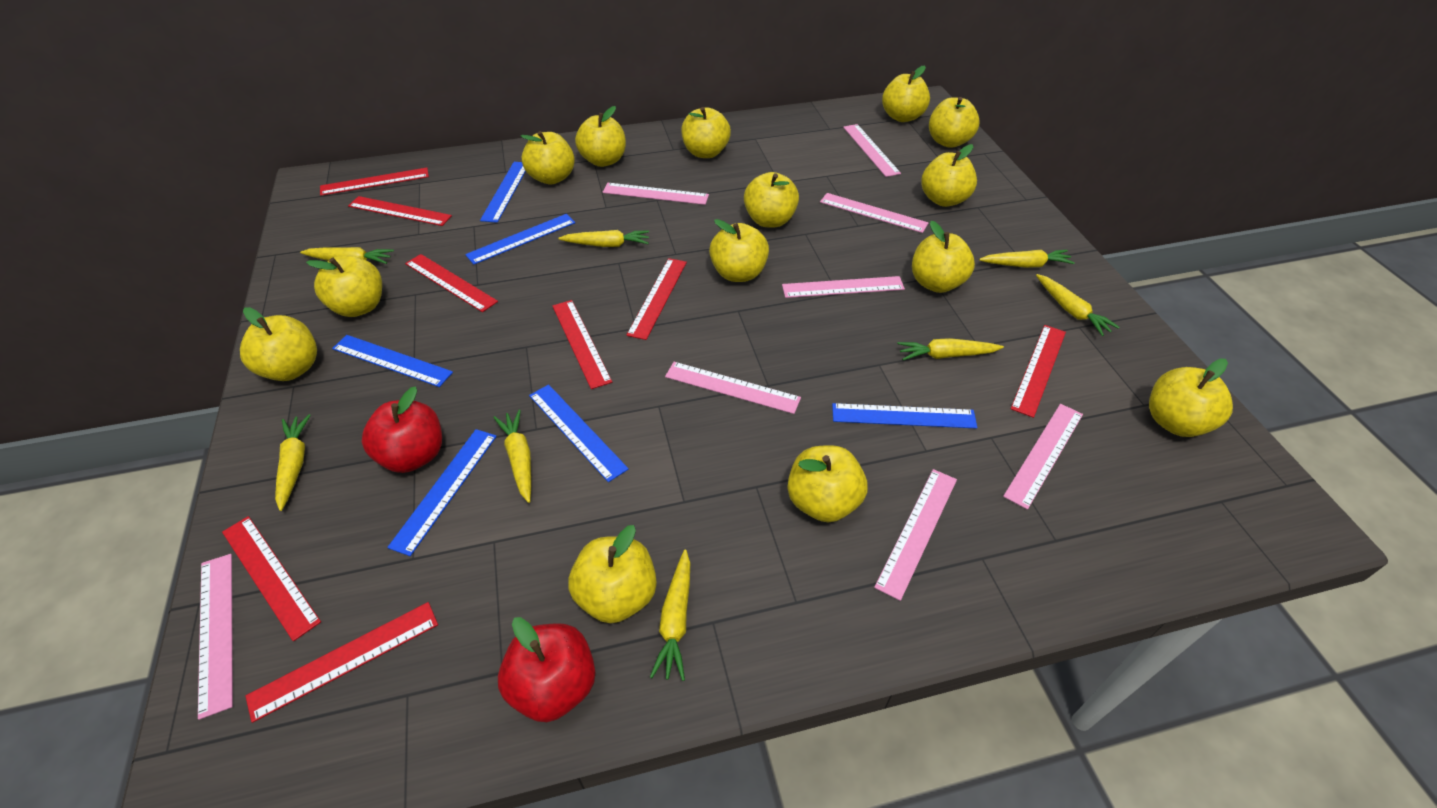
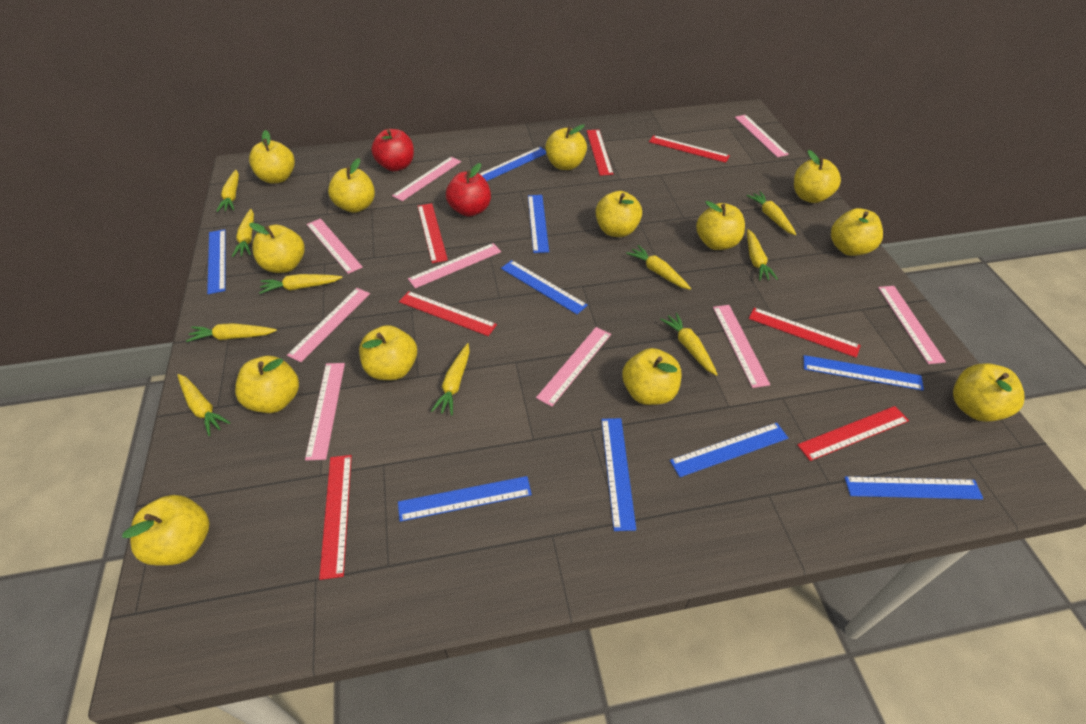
blue ruler: [332,335,453,387] [387,429,497,556] [465,214,575,265] [480,162,526,223] [529,384,629,482] [832,403,977,429] = 6 -> [207,229,226,294] [398,476,532,522] [480,147,546,181] [501,260,588,314] [528,195,549,253] [601,418,636,531] [670,423,788,477] [804,355,924,391] [844,477,983,499] = 9
pink ruler: [198,554,233,720] [603,183,709,205] [665,362,801,414] [782,276,905,298] [820,193,928,233] [843,124,901,177] [874,469,957,601] [1003,404,1083,510] = 8 -> [287,288,370,362] [305,363,345,461] [307,218,363,274] [392,157,461,201] [408,243,501,288] [536,327,611,407] [713,305,770,388] [735,115,789,157] [878,286,946,364] = 9
red ruler: [222,516,321,641] [245,602,438,723] [320,168,429,196] [348,196,452,226] [405,254,498,312] [552,300,612,389] [626,258,687,340] [1010,325,1066,418] = 8 -> [319,455,352,580] [399,291,497,336] [418,203,448,263] [587,129,613,176] [649,135,730,163] [749,308,861,358] [797,406,909,461] = 7
yellow apple: [240,307,317,381] [306,256,382,317] [520,131,575,184] [568,525,657,623] [575,106,626,167] [681,107,731,158] [709,219,769,282] [744,172,799,228] [788,446,868,522] [882,66,930,122] [912,221,975,293] [921,144,977,207] [929,97,980,148] [1149,359,1233,437] = 14 -> [122,495,210,566] [235,356,299,413] [249,130,295,184] [249,223,305,273] [328,158,375,213] [359,325,417,380] [545,124,587,170] [596,191,642,237] [622,348,681,405] [696,201,745,250] [794,150,841,203] [831,208,883,256] [953,363,1025,422] = 13
yellow carrot: [275,414,311,511] [300,247,394,264] [493,409,531,503] [558,230,649,247] [650,549,690,681] [898,338,1004,360] [979,250,1075,268] [1036,274,1119,336] = 8 -> [178,374,230,436] [186,323,277,342] [216,170,239,212] [232,209,254,257] [259,274,342,294] [431,343,470,415] [626,245,691,290] [660,313,718,376] [747,191,796,235] [747,229,778,281] = 10

